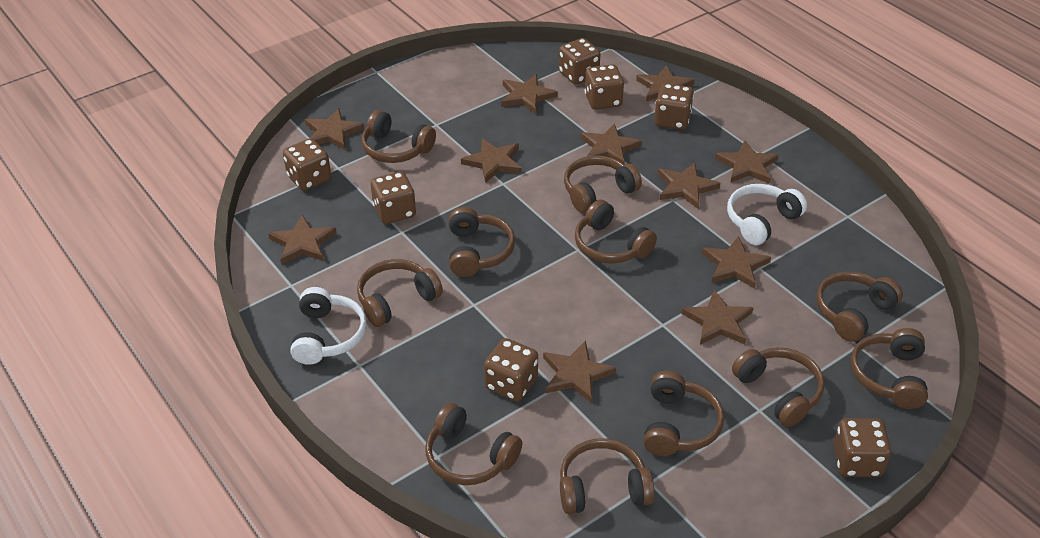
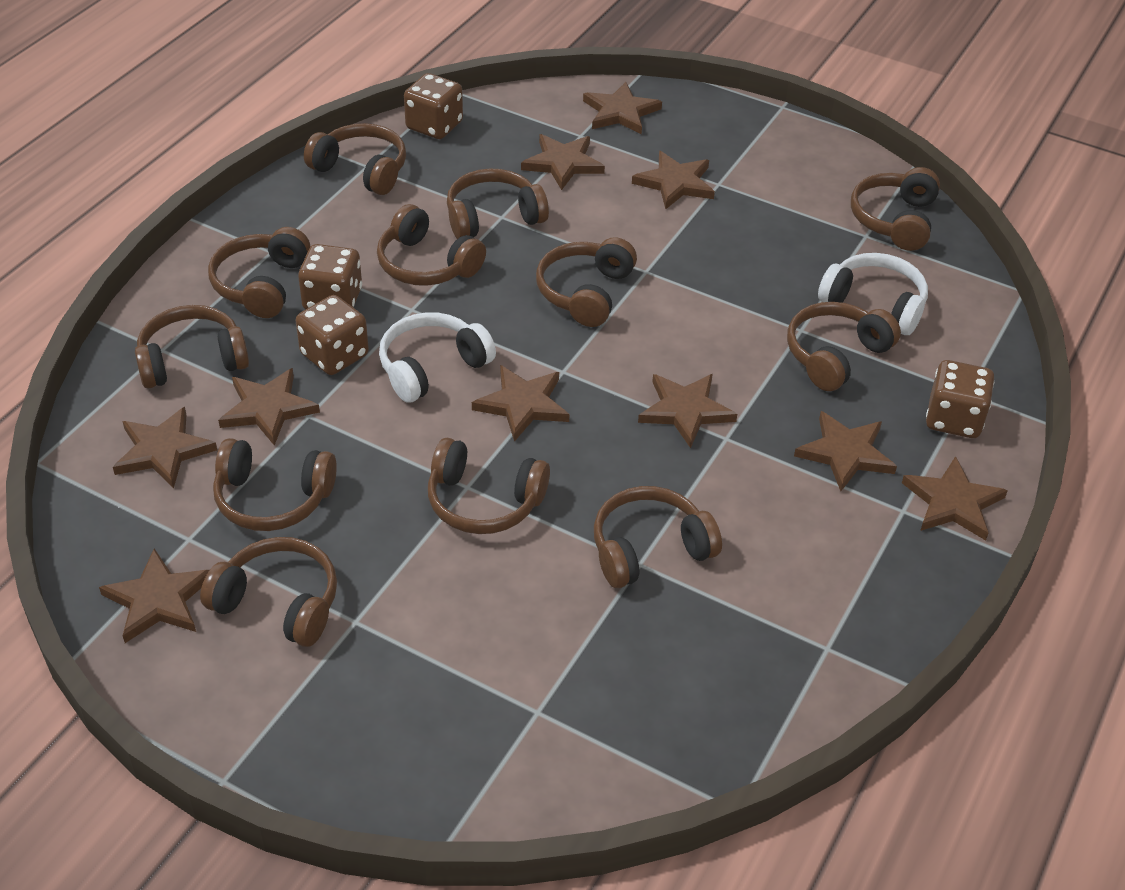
brown dice: [283,138,331,191] [371,171,416,224] [484,338,538,401] [559,38,600,84] [585,64,624,110] [654,83,694,130] [833,418,891,477] = 7 -> [296,295,369,375] [298,244,362,309] [404,73,463,139] [926,360,994,438] = 4
brown headphones: [357,259,443,327] [361,110,436,163] [425,403,522,485] [449,207,515,277] [560,438,655,514] [564,155,642,213] [575,199,657,264] [643,371,724,456] [732,347,825,427] [816,271,903,342] [850,328,928,409] = 11 -> [135,305,249,388] [200,537,337,647] [208,227,310,318] [213,438,337,531] [304,123,406,195] [377,204,486,286] [428,438,550,534] [447,168,549,239] [536,237,637,327] [594,486,722,588] [787,302,901,391] [851,167,940,251] = 12
brown star: [268,215,337,265] [305,108,364,150] [461,138,522,183] [501,74,558,114] [543,341,616,403] [581,124,641,165] [636,66,695,101] [658,162,720,209] [681,289,753,345] [702,236,771,289] [715,140,778,184] = 11 -> [99,549,209,643] [113,407,217,489] [218,368,320,446] [472,365,570,442] [521,134,605,190] [583,82,662,135] [632,151,715,209] [638,374,737,448] [794,411,897,491] [902,456,1008,540] = 10

